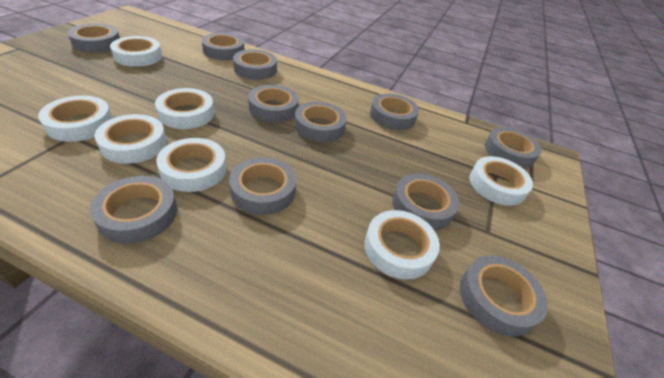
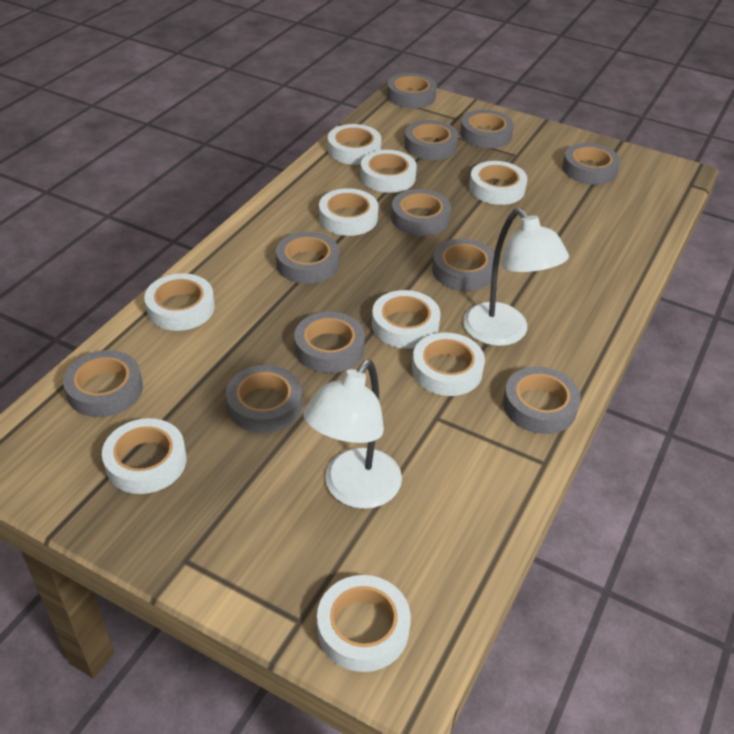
white lamp: none = 0 -> [303,360,402,509] [463,208,569,346] = 2
white tape: [38,96,112,142] [95,114,167,164] [110,36,162,67] [155,88,214,129] [156,138,227,192] [365,210,440,280] [469,156,533,206] = 7 -> [102,418,186,494] [144,273,215,331] [317,575,411,672] [319,188,378,236] [328,124,382,165] [360,150,417,193] [372,290,441,349] [412,333,485,396] [469,161,527,205] = 9

